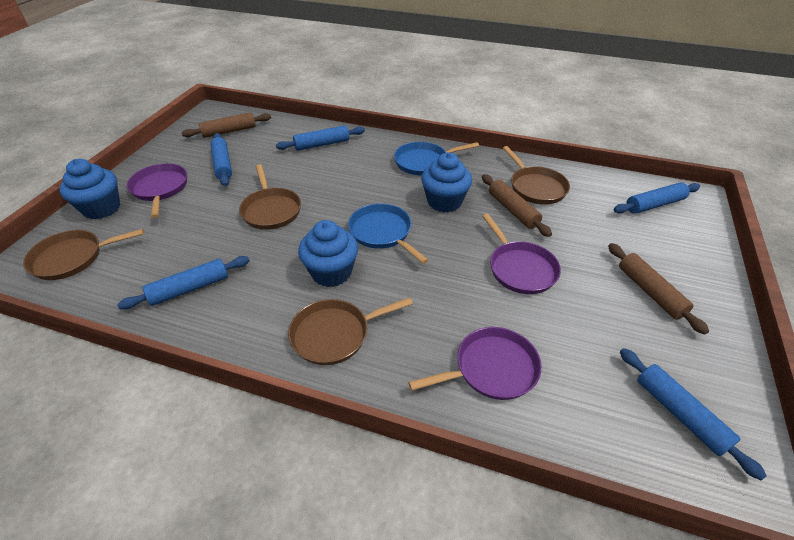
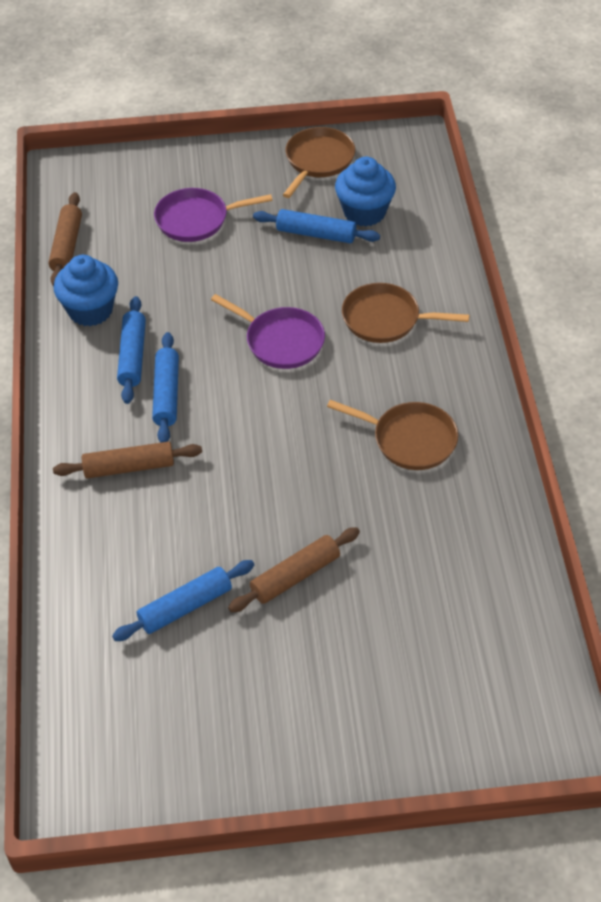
blue cupcake: [59,159,120,219] [298,220,358,287] [421,152,472,213] = 3 -> [54,255,118,326] [335,157,396,227] = 2
blue pan: [348,203,429,264] [394,142,479,175] = 2 -> none = 0
blue rolling pin: [117,256,250,309] [210,133,232,186] [276,125,365,151] [614,182,700,214] [620,348,767,480] = 5 -> [112,560,254,641] [117,296,146,404] [152,332,179,443] [253,209,380,243] = 4
brown pan: [23,229,144,280] [239,165,301,230] [288,297,413,365] [503,146,570,205] = 4 -> [283,127,355,198] [327,400,458,470] [342,283,469,343] = 3
purple pan: [127,163,187,218] [408,327,542,400] [482,214,561,294] = 3 -> [154,188,273,242] [211,294,325,369] = 2

